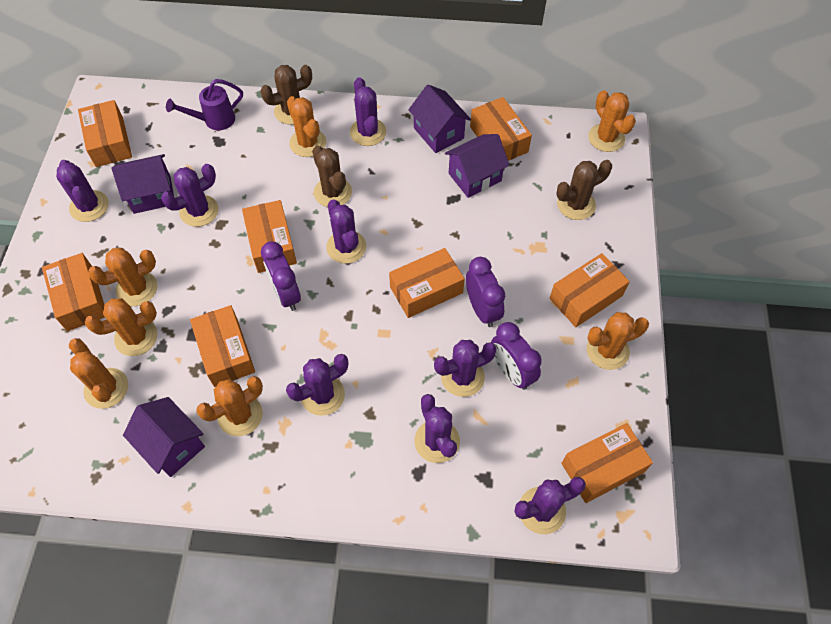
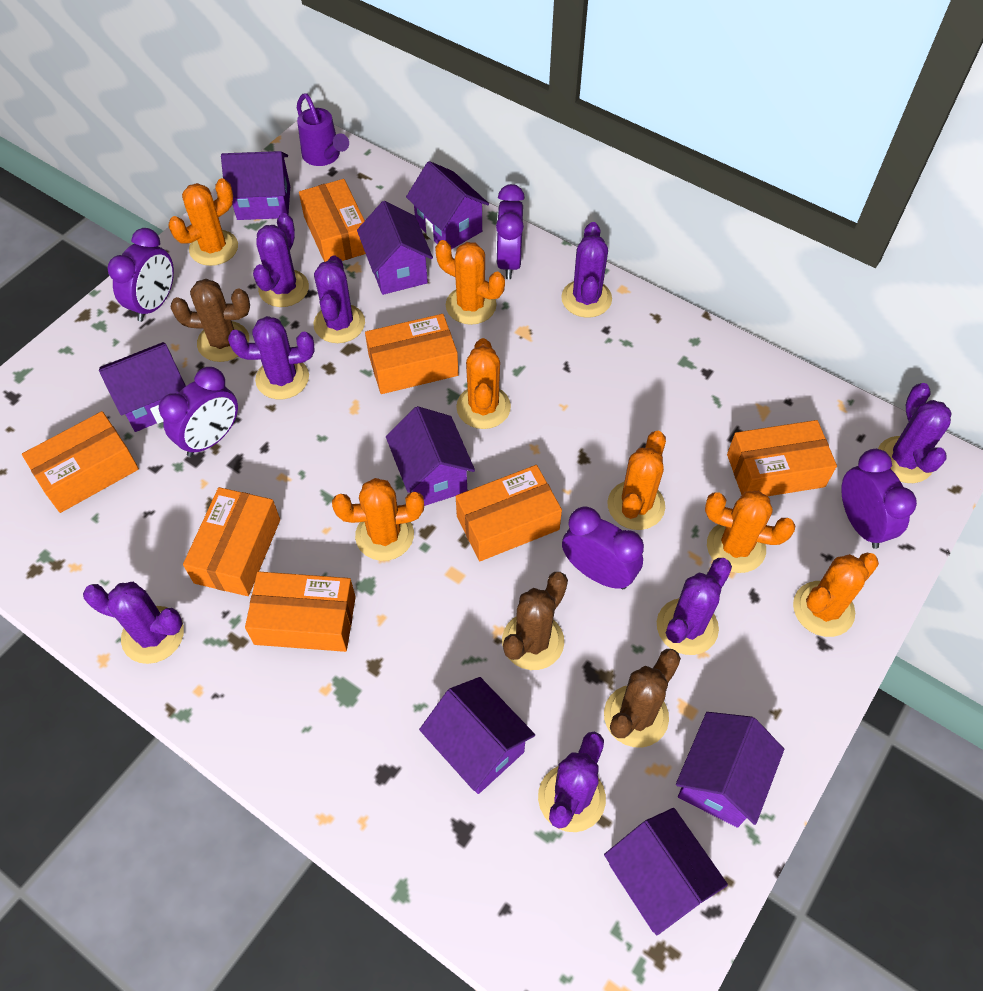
orange box: [42,253,105,331] [78,100,132,167] [190,305,255,387] [242,200,297,273] [389,248,465,318] [470,97,532,161] [550,253,630,327] [562,423,653,503] = 8 -> [22,411,139,513] [183,487,280,596] [245,571,356,652] [299,179,366,262] [365,314,459,394] [456,465,562,561] [727,420,837,496] = 7
purple clock: [261,241,301,311] [466,257,505,327] [491,322,542,390] = 3 -> [108,228,174,322] [159,367,238,457] [496,184,525,279] [562,507,644,589] [841,449,917,549] = 5
purple house: [111,154,174,214] [123,397,205,477] [408,84,471,153] [445,134,510,198] = 4 -> [99,342,186,432] [221,151,290,220] [357,201,433,295] [386,406,475,506] [406,161,489,249] [419,677,535,794] [604,808,728,935] [676,712,784,828] = 8

